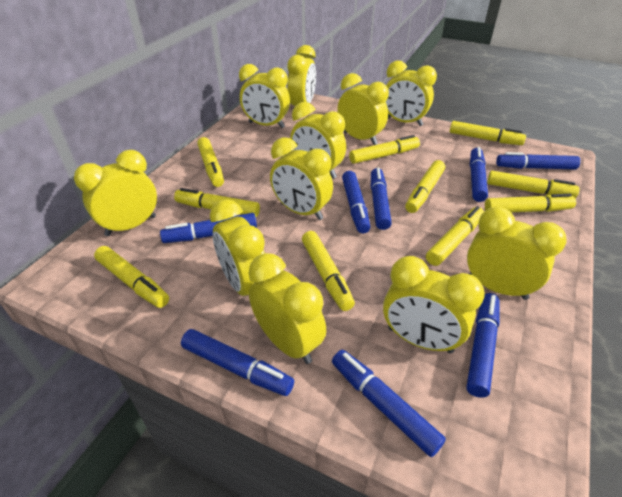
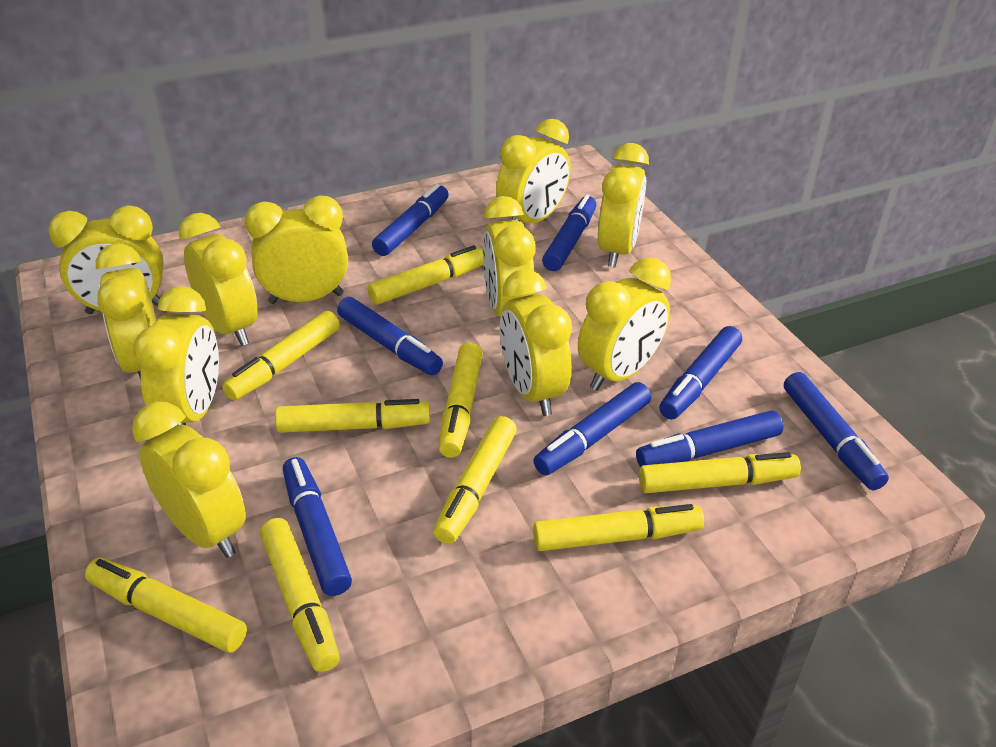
yellow marker: [94,246,169,308] [174,188,260,217] [197,137,224,187] [302,231,355,311] [349,135,420,164] [405,160,445,213] [426,206,484,266] [450,121,526,145] [485,194,576,213] [487,171,579,198] = 10 -> [85,558,247,653] [222,311,340,400] [260,518,340,672] [275,399,430,433] [367,245,483,305] [433,416,517,544] [439,342,483,458] [533,504,704,551] [639,452,801,493] = 9

